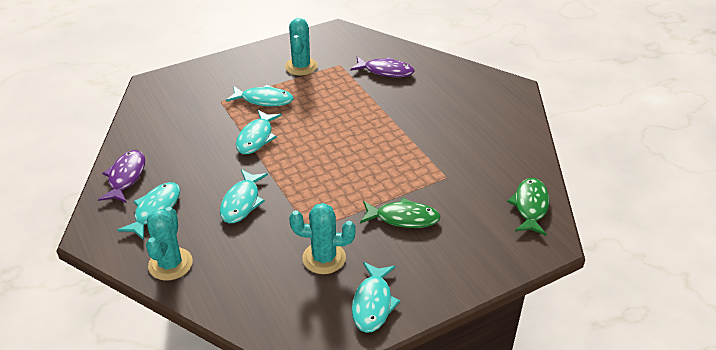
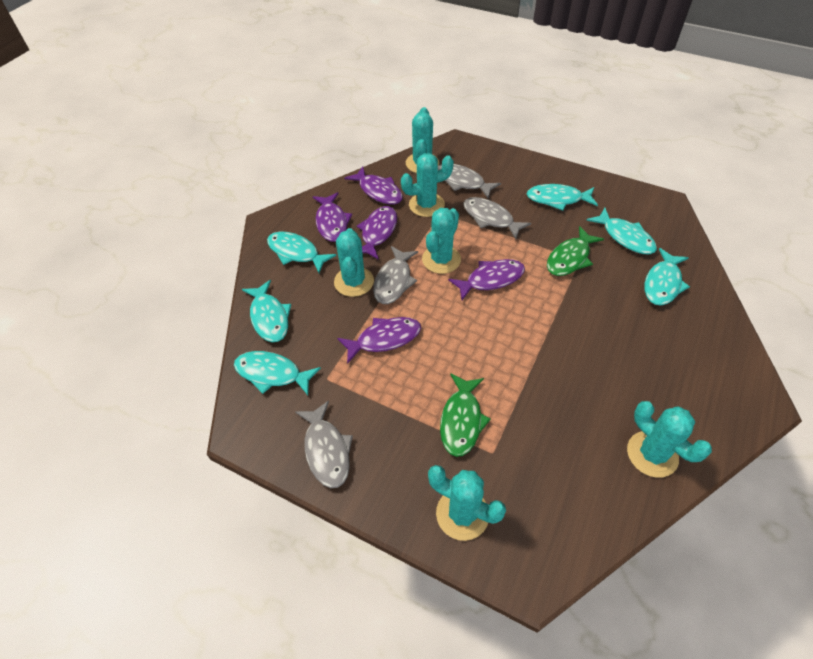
grey fish: none = 0 -> [295,401,353,488] [373,246,418,304] [438,164,501,199] [463,197,531,239] = 4
purple fish: [98,150,145,203] [350,57,415,77] = 2 -> [313,192,352,242] [337,317,421,364] [344,167,403,205] [357,206,397,260] [448,259,525,300] = 5
turquoise cactus: [146,207,193,281] [285,18,317,76] [289,203,356,274] = 3 -> [334,228,374,297] [401,153,454,217] [406,107,439,173] [422,208,461,274] [428,465,506,541] [627,401,712,477] = 6
turquoise fish: [117,182,180,240] [220,169,268,223] [226,85,293,106] [236,110,282,154] [352,262,400,333] = 5 -> [234,351,321,395] [242,280,291,342] [267,232,336,273] [526,184,598,211] [586,208,657,254] [644,248,690,306] = 6

